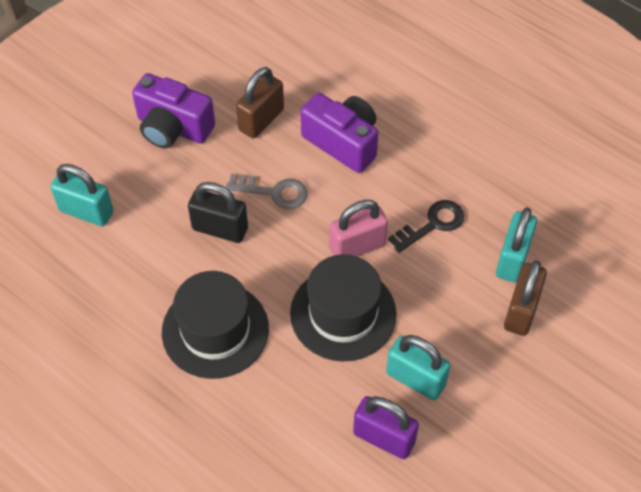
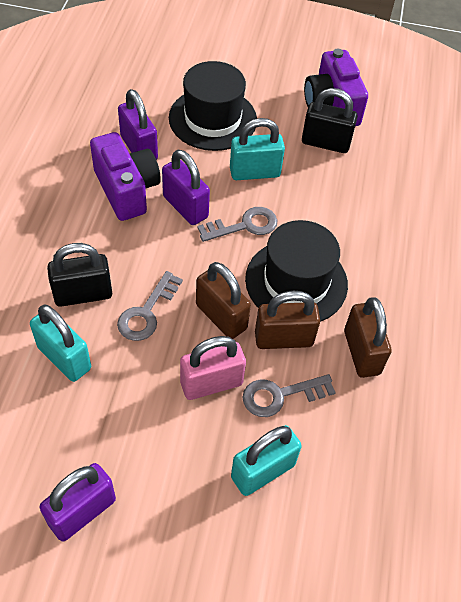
black key: [388,200,464,253] = 1 -> none = 0
black padlock: [188,182,248,243] = 1 -> [47,243,112,307] [302,88,358,153] = 2
brown padlock: [236,67,284,138] [504,260,547,336] = 2 -> [196,262,251,339] [255,291,320,349] [344,297,392,378] = 3
grey key: [226,174,308,209] = 1 -> [117,271,183,341] [198,207,278,242] [243,374,336,417] = 3
purple padlock: [353,396,419,459] = 1 -> [39,463,116,541] [118,89,158,160] [162,150,210,225] = 3

